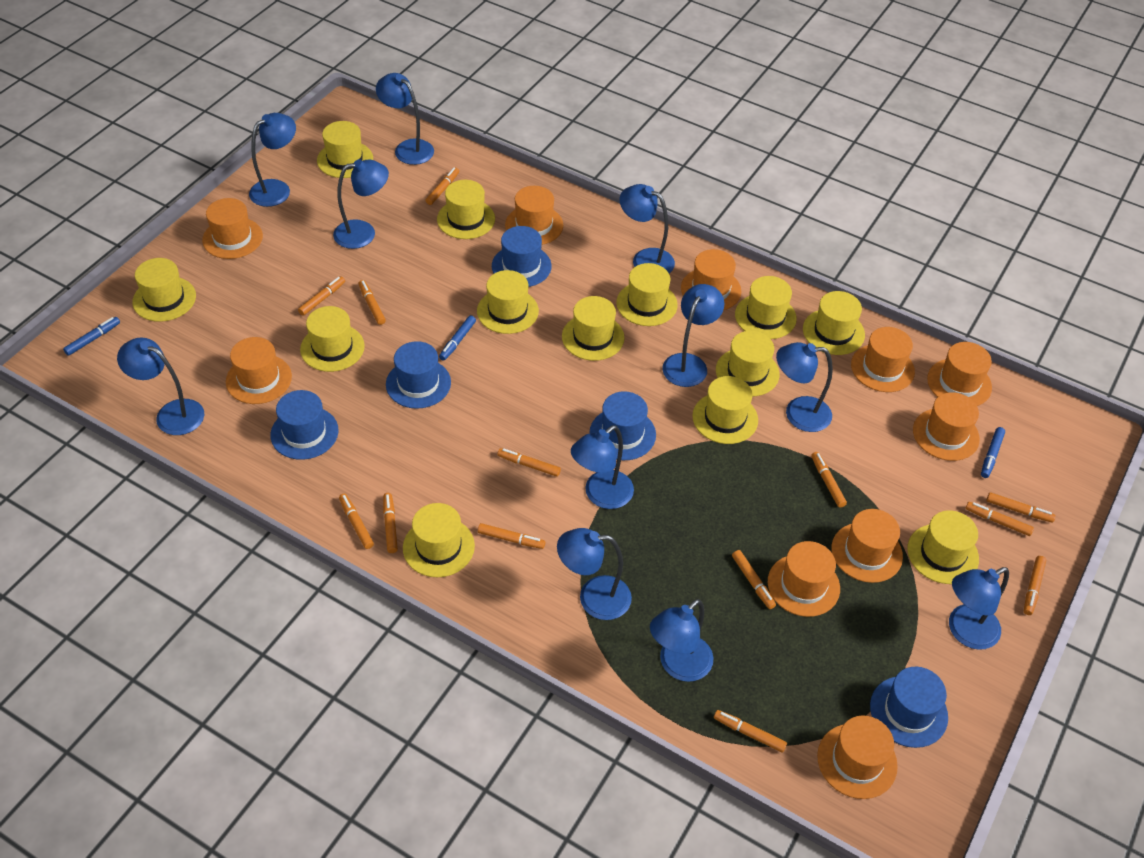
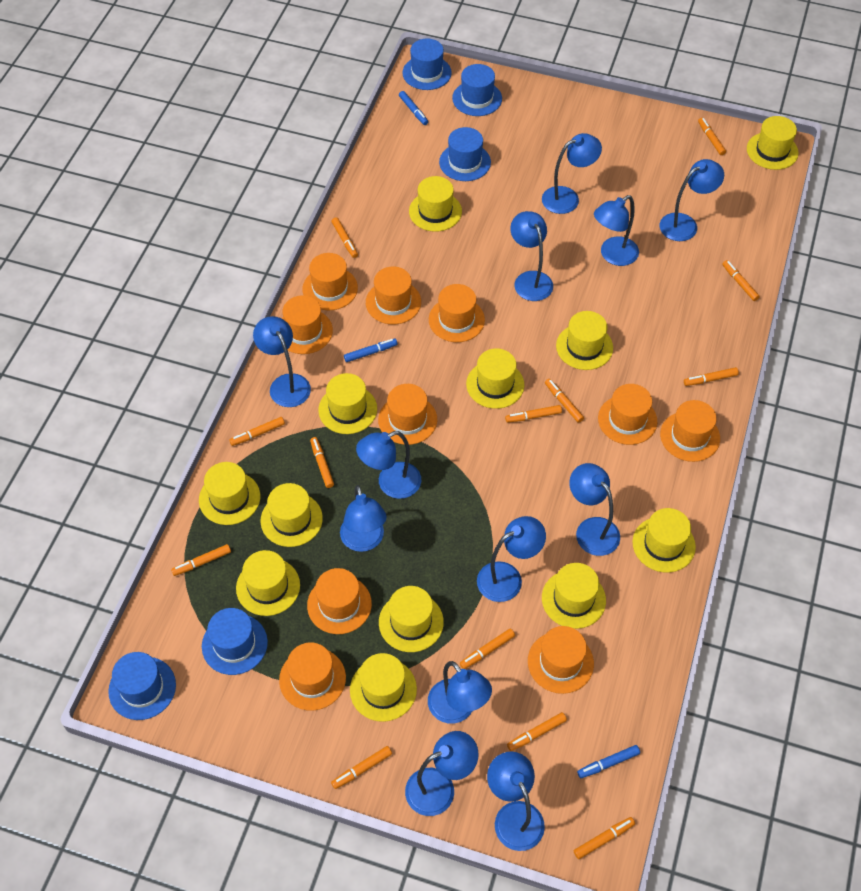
blue lamp: [117,337,204,435] [249,113,296,207] [333,159,389,249] [376,73,434,165] [557,528,632,620] [571,425,634,509] [620,184,675,273] [650,599,713,682] [662,284,724,387] [776,342,833,432] [949,567,1009,650] = 11 -> [253,316,311,407] [340,485,387,552] [356,431,421,499] [405,731,479,816] [428,661,492,724] [477,516,546,602] [487,751,545,851] [510,211,553,301] [542,133,602,214] [569,463,620,556] [594,195,639,266] [659,159,724,241] = 12
yellow hat: [133,258,196,322] [300,306,365,372] [317,121,373,178] [403,503,475,577] [437,180,495,239] [477,270,539,334] [562,296,625,361] [616,263,678,326] [692,376,758,444] [716,331,780,397] [735,276,797,339] [803,291,865,355] [907,510,979,584] = 13 -> [199,462,260,525] [236,550,300,616] [261,483,323,547] [318,373,377,434] [350,653,417,722] [379,586,444,652] [409,176,462,232] [466,348,524,409] [542,563,606,629] [556,311,613,370] [632,508,696,573] [747,116,799,170] = 12

